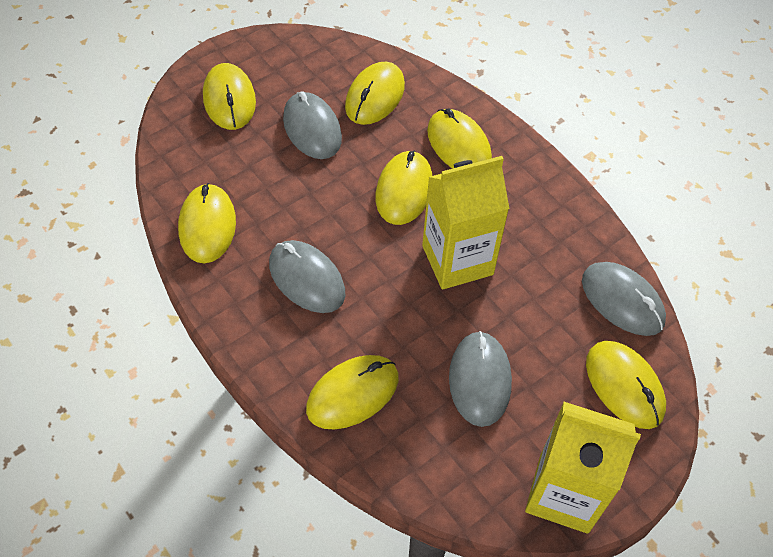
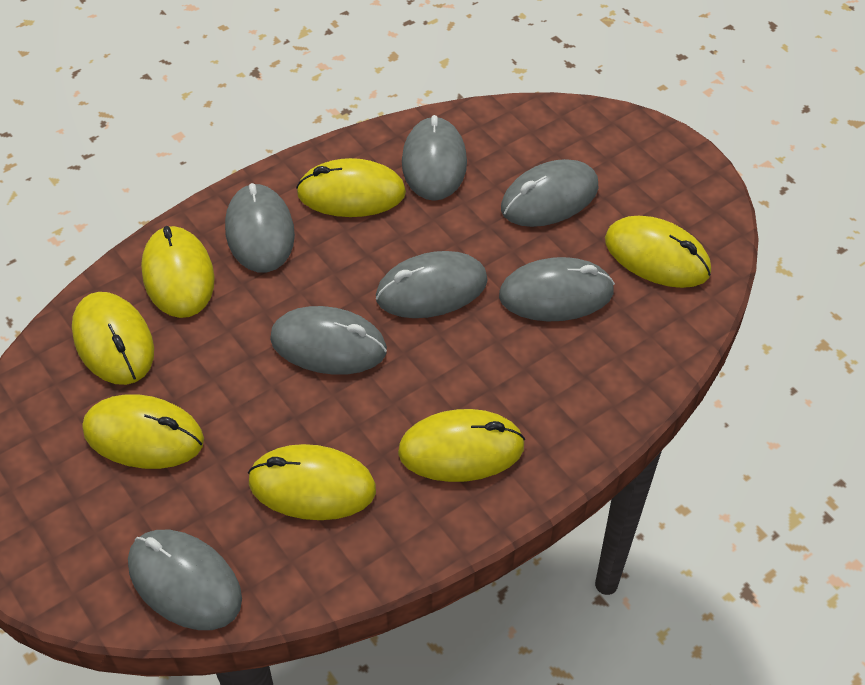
grey mouse: [269,240,345,313] [283,91,342,159] [449,331,512,427] [582,262,666,336] = 4 -> [128,530,242,630] [225,183,295,272] [270,306,387,375] [376,251,488,318] [402,115,467,201] [499,257,615,321] [501,159,598,227] = 7
yellow carton: [422,156,510,290] [525,402,641,534] = 2 -> none = 0

